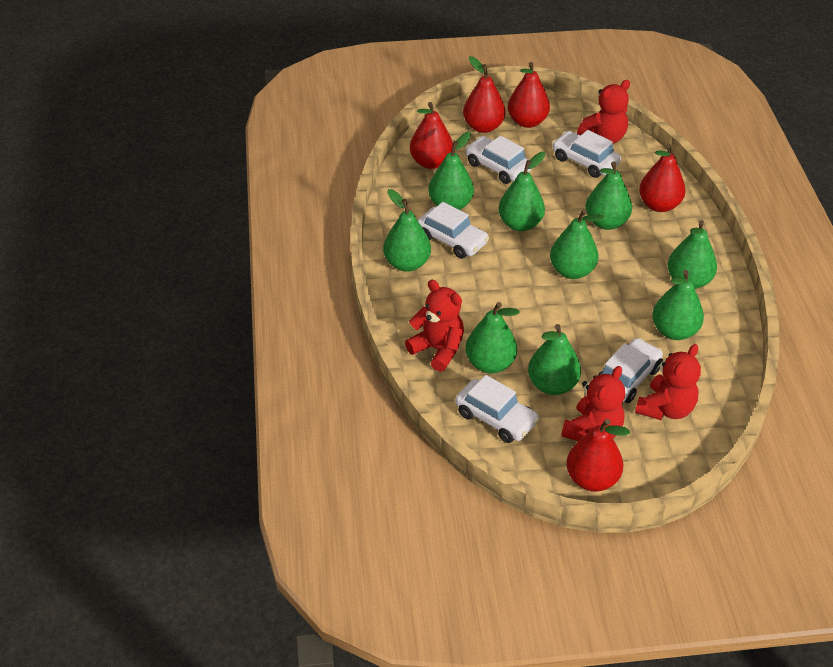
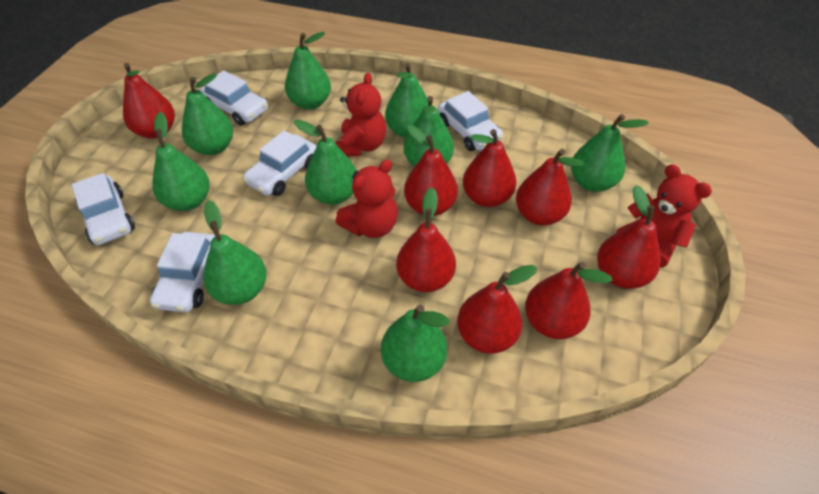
red pear: [410,102,453,169] [463,56,506,133] [508,62,550,128] [566,419,630,492] [639,144,686,212] = 5 -> [123,63,175,139] [396,187,456,292] [404,125,458,216] [457,265,537,354] [463,129,516,207] [516,149,584,226] [525,262,613,339] [597,185,660,289] = 8
red teddy bear: [405,280,464,372] [561,366,625,441] [577,80,630,144] [635,344,701,420] = 4 -> [335,73,386,156] [336,160,398,238] [617,164,712,268] = 3

